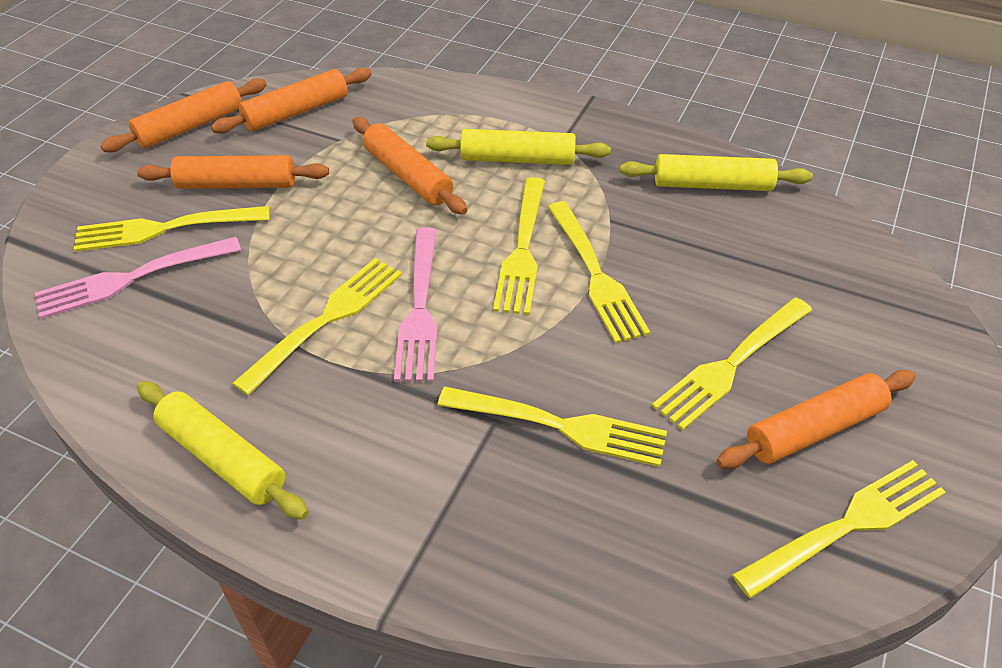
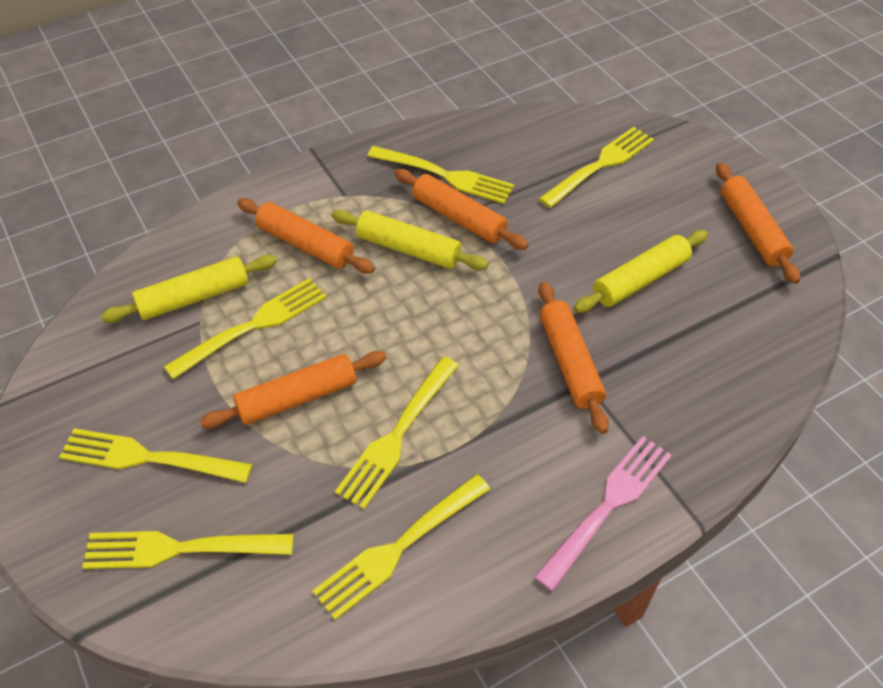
pink fork: [35,237,241,319] [394,228,437,382] = 2 -> [534,436,672,591] = 1

